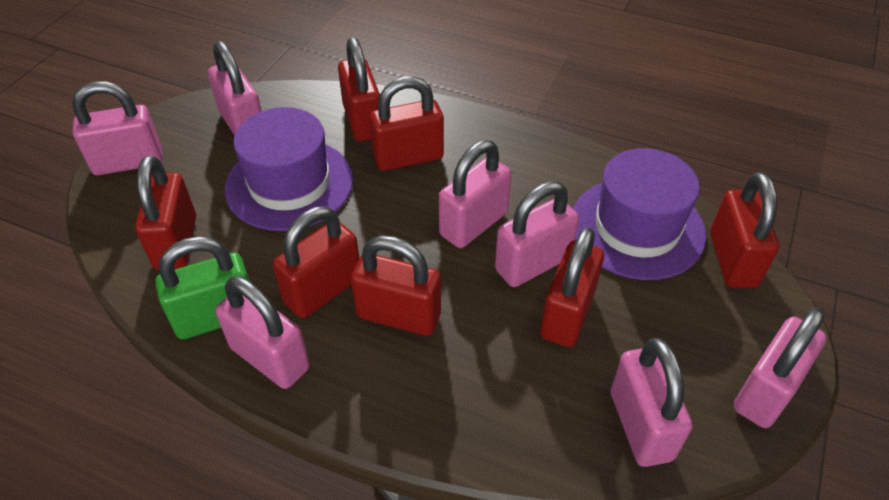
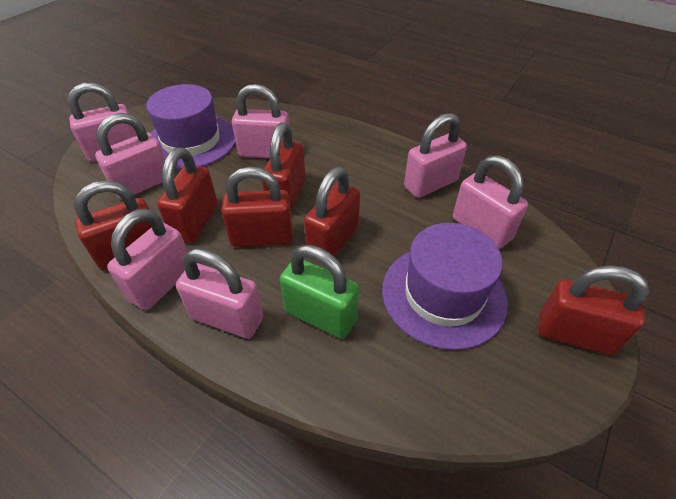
red padlock: [135,155,196,270] [273,206,359,318] [338,38,380,142] [351,235,441,336] [369,76,444,171] [540,227,604,347] [710,172,779,288] = 7 -> [74,180,151,270] [157,147,218,243] [221,167,293,247] [262,122,306,212] [304,166,360,257] [538,265,649,355] = 6

